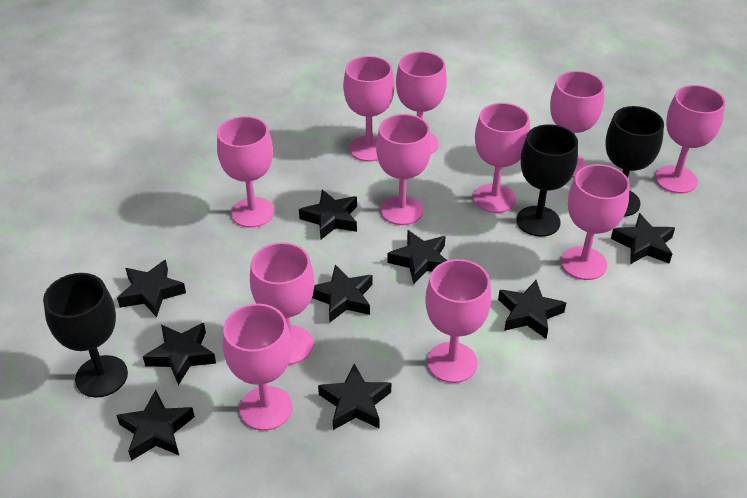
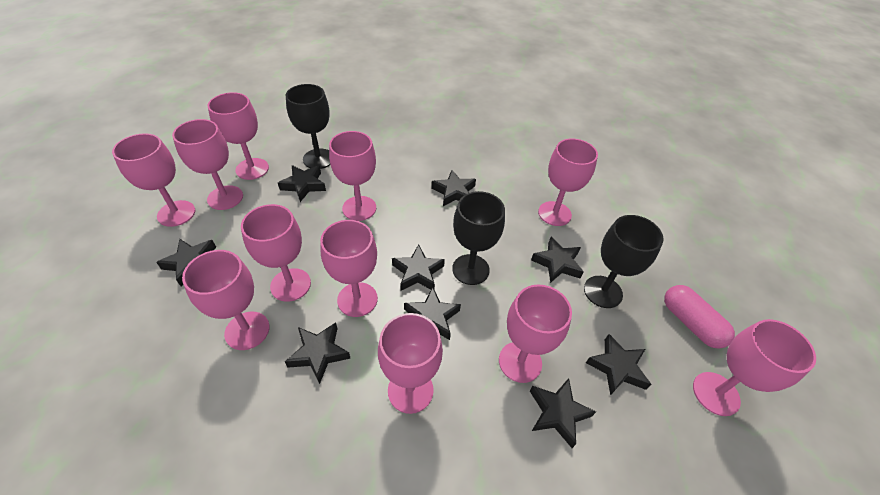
pink capsule: none = 0 -> [664,285,735,349] = 1

